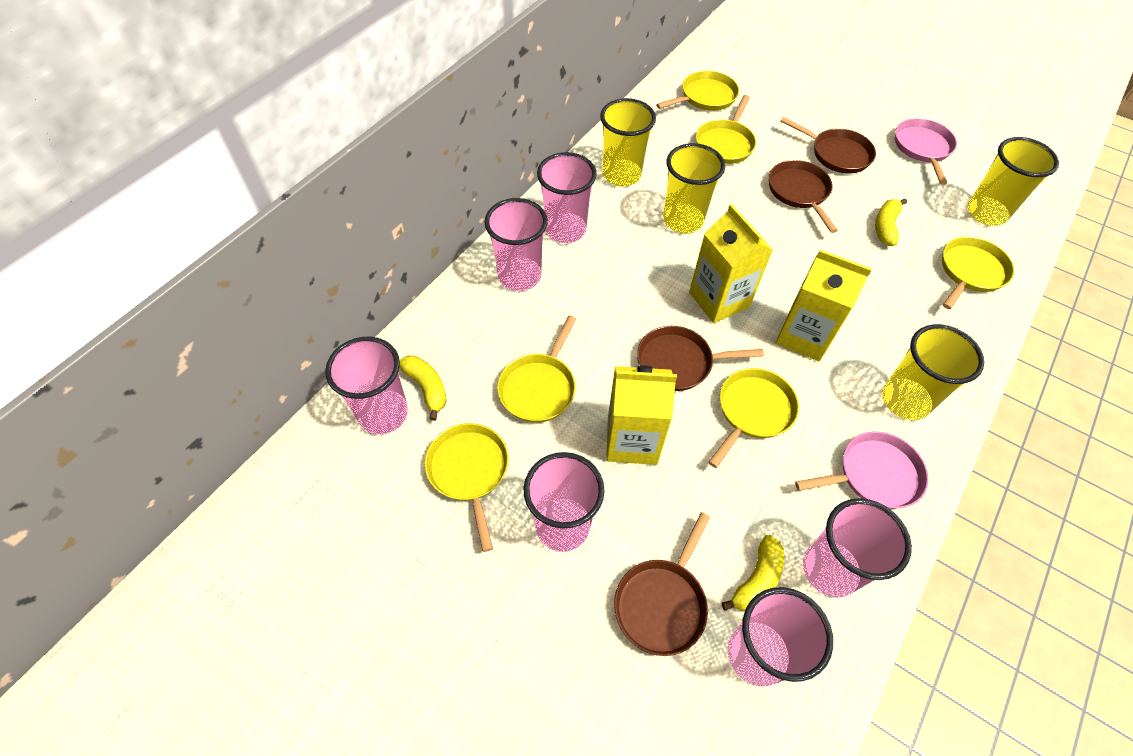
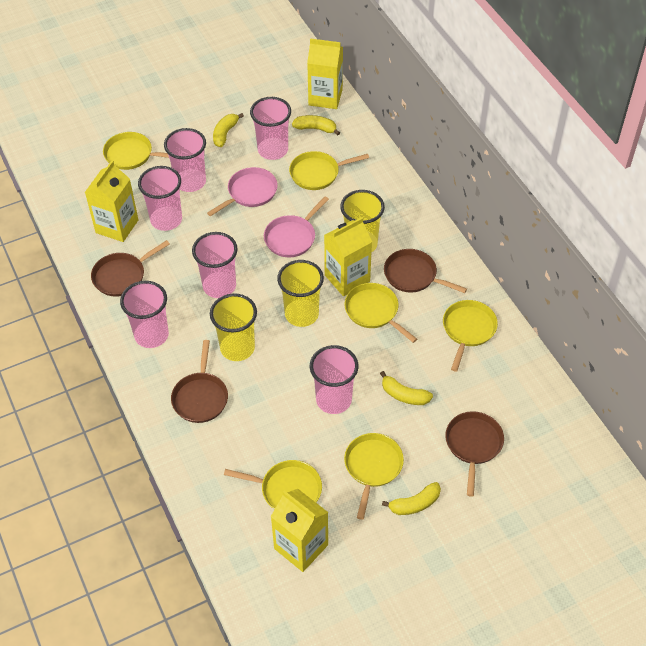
yellow banana: [399,355,447,421] [722,535,784,611] [875,198,907,246] = 3 -> [213,113,244,147] [292,115,340,135] [380,371,433,405] [382,482,441,515] = 4
yellow carton: [606,365,677,465] [689,204,773,323] [776,250,872,362] = 3 -> [85,161,138,242] [271,489,328,572] [307,38,343,109] [324,217,372,296] = 4
yellow cup: [600,98,656,186] [663,143,725,233] [882,324,984,420] [967,137,1059,226] = 4 -> [210,293,257,361] [277,260,324,327] [340,190,385,253] = 3

